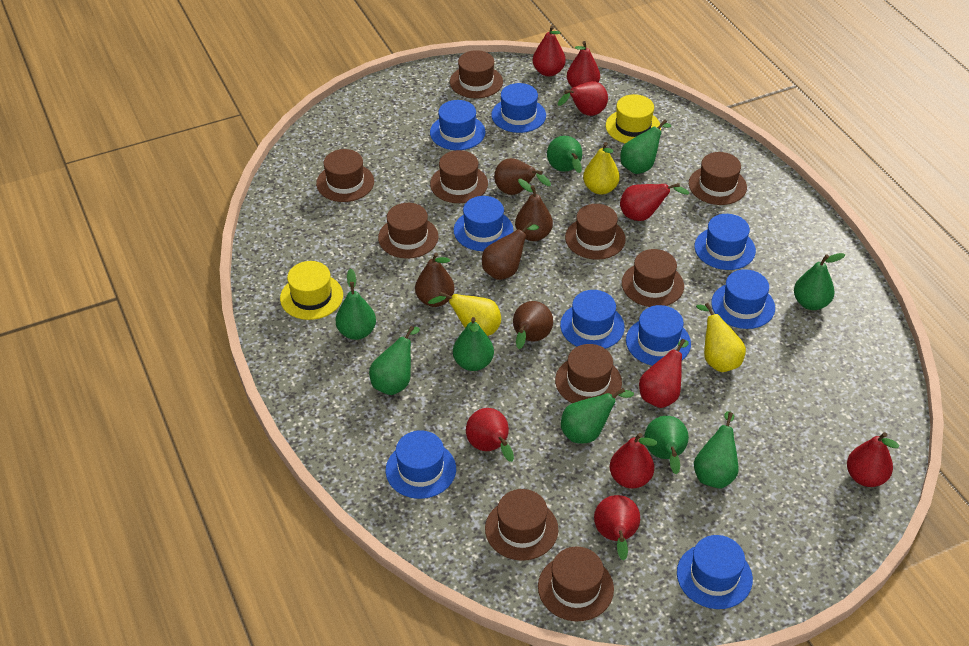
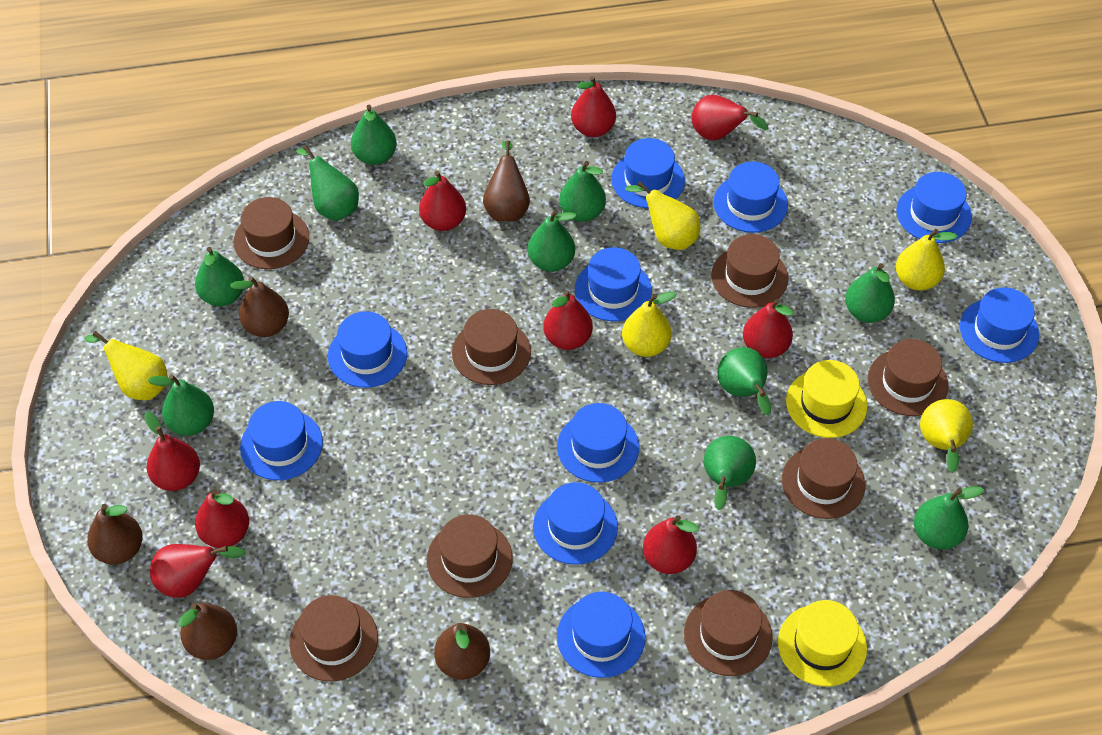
blue hat: [386,430,456,499] [430,100,485,150] [454,196,514,251] [491,83,546,133] [560,290,625,349] [626,305,691,366] [677,535,753,609] [694,214,756,270] [711,269,775,329] = 9 -> [240,401,323,480] [328,311,407,388] [533,482,618,565] [557,403,639,483] [557,592,645,678] [575,247,652,321] [611,138,685,208] [713,162,788,233] [896,172,972,243] [960,287,1039,363] = 10
brown hat: [316,149,374,202] [378,203,438,259] [430,150,488,203] [450,50,503,98] [485,489,558,561] [538,546,614,621] [555,344,622,403] [565,204,626,260] [622,249,684,307] [689,152,747,205] = 10 -> [234,197,309,269] [289,595,378,682] [427,514,513,598] [452,309,531,385] [684,590,773,676] [711,234,788,308] [782,438,865,519] [868,339,948,416] = 8
green pear: [335,269,376,340] [369,326,420,395] [453,317,494,371] [547,136,582,173] [561,388,634,443] [620,119,672,174] [644,416,689,475] [694,411,739,489] [794,253,845,310] = 9 -> [148,374,214,436] [195,247,244,306] [296,145,359,221] [351,105,397,165] [528,210,576,272] [559,161,606,222] [704,436,756,510] [718,347,771,416] [845,263,895,323] [914,486,984,550] = 10
yellow pear: [428,292,501,336] [583,142,620,194] [696,303,746,372] = 3 -> [84,331,168,400] [622,291,677,357] [625,182,700,250] [896,229,958,290] [920,399,973,473] = 5

